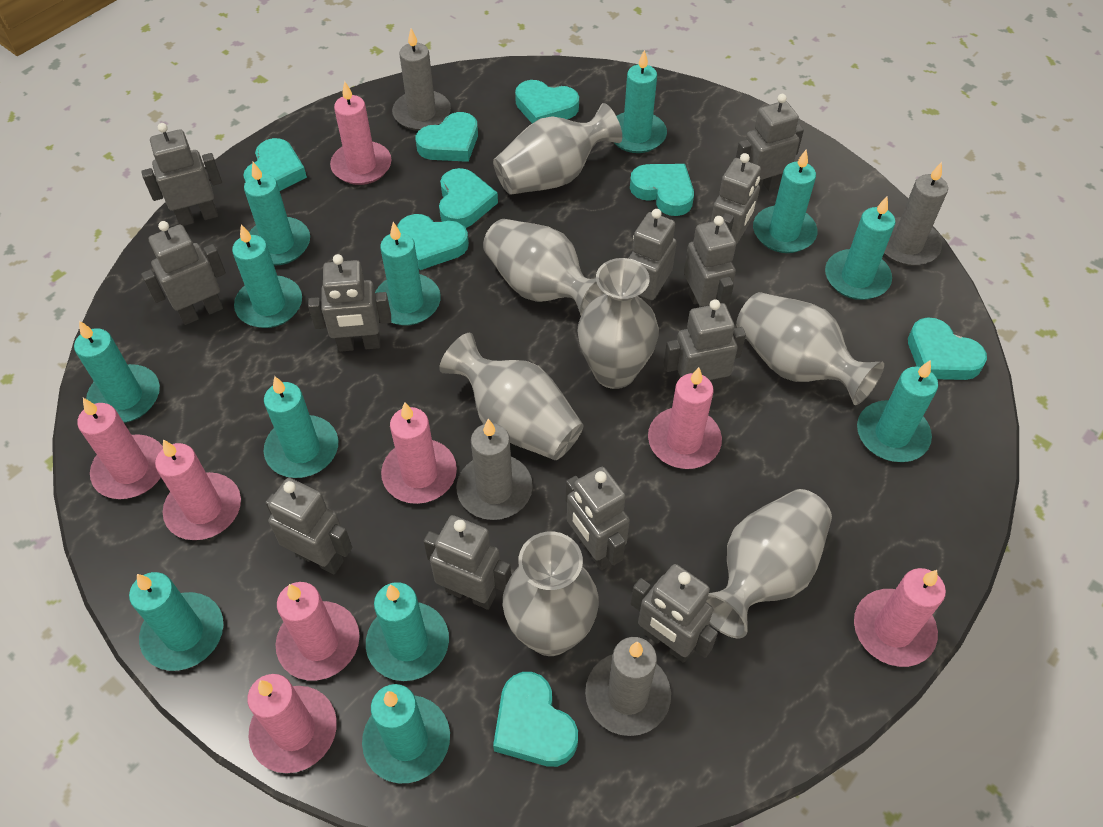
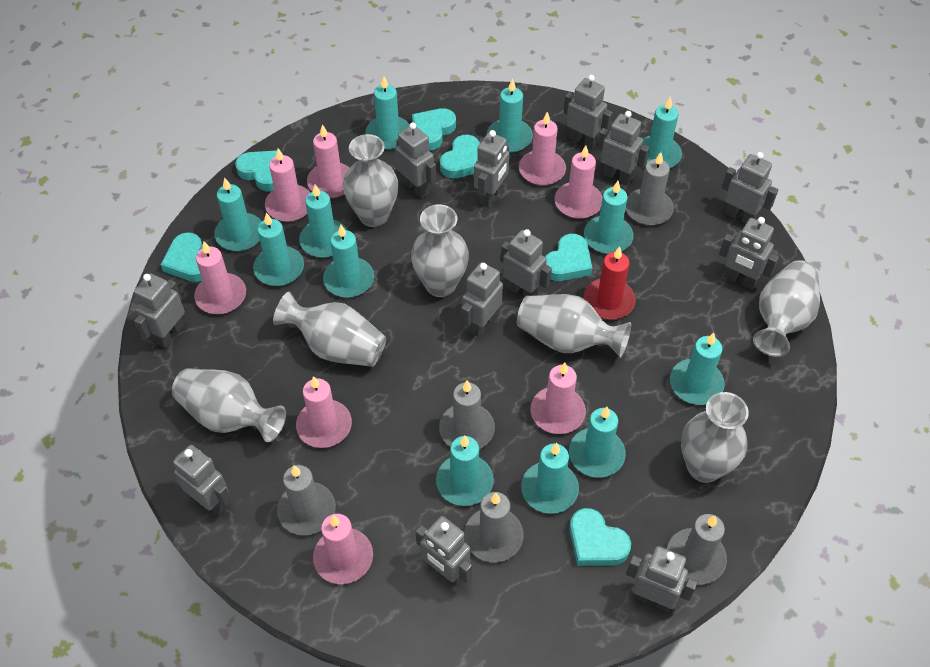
grey candle: [392,28,451,131] [456,419,533,520] [585,637,671,736] [884,162,948,266] = 4 -> [277,465,336,535] [439,380,495,449] [464,492,523,562] [626,152,674,226] [667,514,727,585] = 5
red candle: none = 0 -> [584,246,636,320] = 1
turquoise heart: [243,138,307,191] [397,214,469,270] [416,112,478,162] [439,168,498,228] [493,672,578,767] [515,80,579,123] [630,164,694,216] [908,317,987,380] = 8 -> [161,232,203,282] [235,150,277,191] [412,108,456,150] [440,135,480,179] [545,234,592,281] [569,508,631,566] = 6

